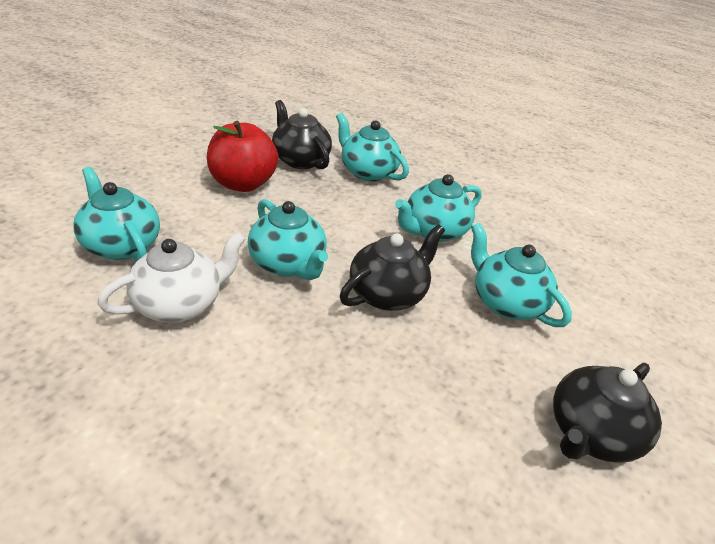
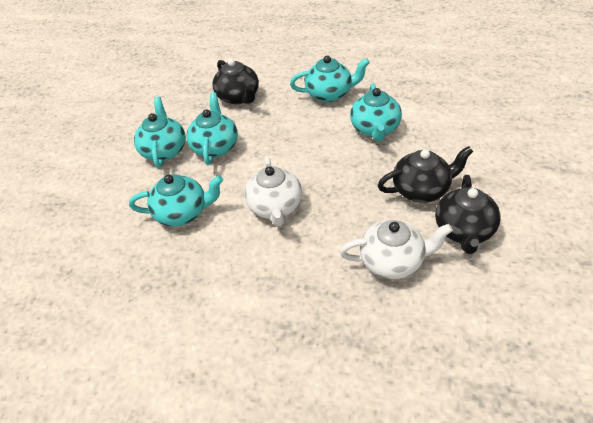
red apple: [207,121,278,192] = 1 -> none = 0
white teapot: [97,232,246,323] = 1 -> [245,156,302,227] [340,220,453,279] = 2

